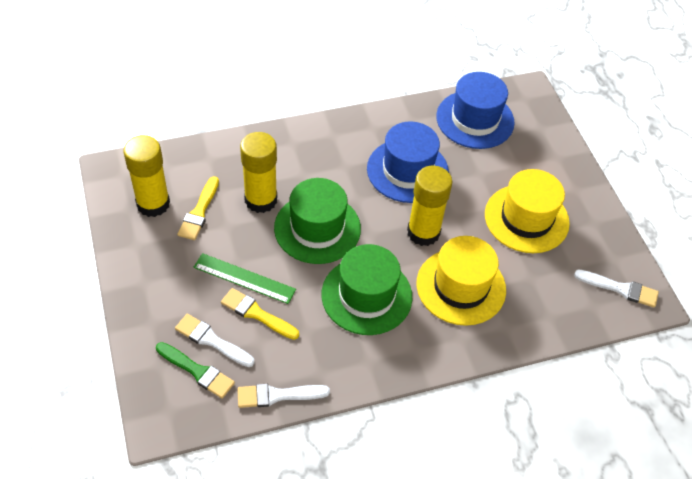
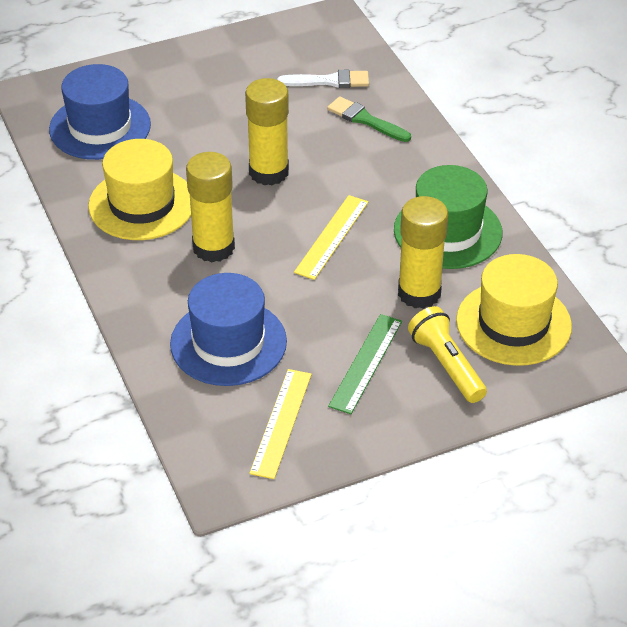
green hat: [274,178,361,264] [321,244,412,335] = 2 -> [394,165,502,269] = 1
white brush: [175,314,254,367] [237,384,330,408] [574,269,659,308] = 3 -> [277,70,369,88] = 1
yellow brush: [177,176,219,240] [221,288,299,340] = 2 -> none = 0
yellow flashlight: none = 0 -> [408,306,487,403] = 1
yellow ruler: none = 0 -> [249,369,312,479] [294,195,368,280] = 2

